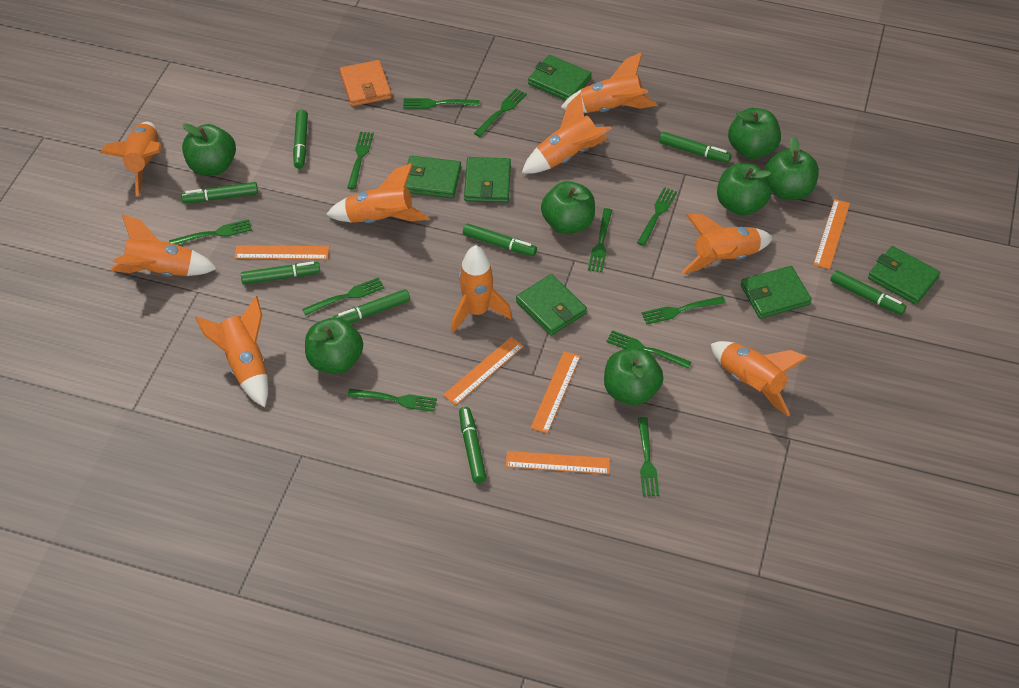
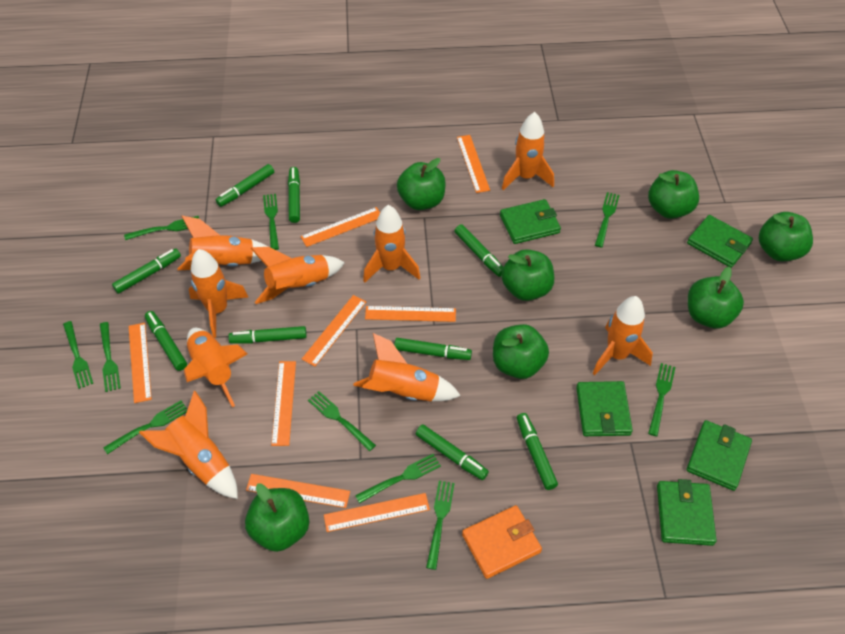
green fork: [169,219,252,245] [302,277,384,316] [347,131,374,189] [348,389,437,412] [403,98,479,109] [474,89,527,137] [588,208,612,272] [606,330,691,369] [637,187,677,246] [638,417,659,496] [642,296,726,325] = 11 -> [63,321,93,389] [100,322,121,392] [103,400,188,454] [124,216,199,240] [263,194,279,250] [308,391,376,451] [355,454,441,504] [426,481,455,570] [595,192,619,248] [648,363,675,436] = 10
green marker: [181,182,258,203] [241,261,320,285] [293,110,308,169] [334,289,410,323] [459,407,487,483] [463,223,537,256] [659,132,731,163] [830,270,907,315] = 8 -> [112,248,181,294] [145,311,187,371] [216,164,274,207] [228,326,307,344] [288,167,300,223] [394,338,472,360] [416,425,489,480] [455,224,503,277] [517,413,558,490] = 9
green wallet: [405,156,461,198] [464,157,511,203] [516,274,587,336] [528,55,591,101] [741,266,812,319] [868,246,940,305] = 6 -> [500,199,561,244] [576,381,633,436] [657,479,717,546] [687,215,753,268] [687,420,752,491] = 5
orange ruler: [234,245,329,260] [443,337,524,405] [506,451,610,474] [531,351,580,433] [813,199,850,269] = 5 -> [129,323,152,403] [246,474,350,508] [271,361,296,446] [300,207,380,247] [302,295,366,366] [324,493,430,532] [365,306,456,322] [457,135,490,193] = 8

